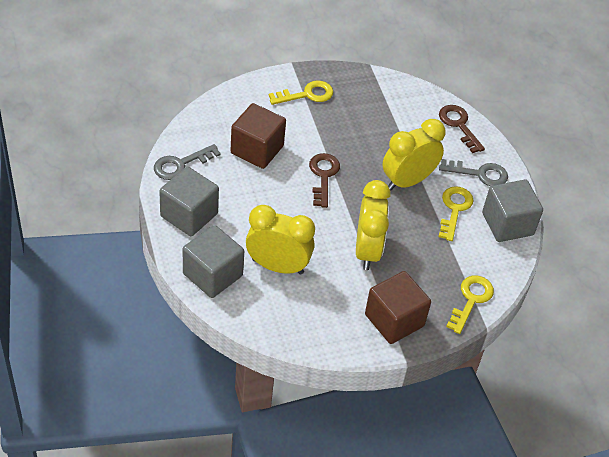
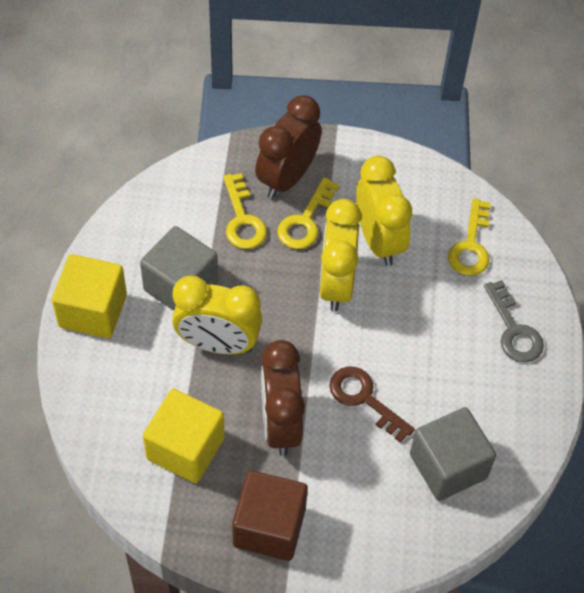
brown clock: none = 0 -> [255,95,322,199] [261,340,305,456] = 2
brown cube: [230,103,286,169] [365,271,431,344] = 2 -> [232,470,308,561] = 1
brown key: [309,153,340,208] [439,105,485,153] = 2 -> [329,367,415,442] = 1
grey cube: [159,167,219,236] [183,225,244,298] [482,180,543,242] = 3 -> [140,226,218,311] [410,407,496,501] = 2
grey key: [154,144,221,180] [439,159,508,186] = 2 -> [484,280,544,363] = 1
yellow cube: none = 0 -> [52,254,127,338] [143,389,225,483] = 2

